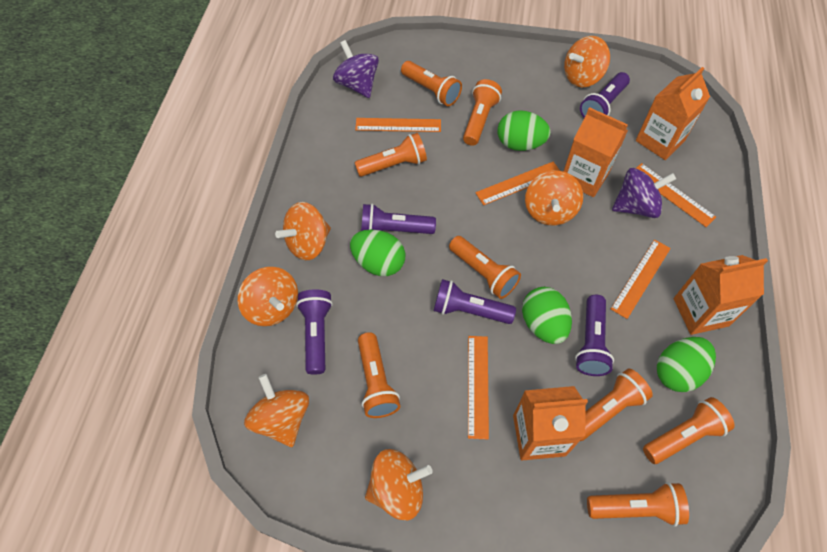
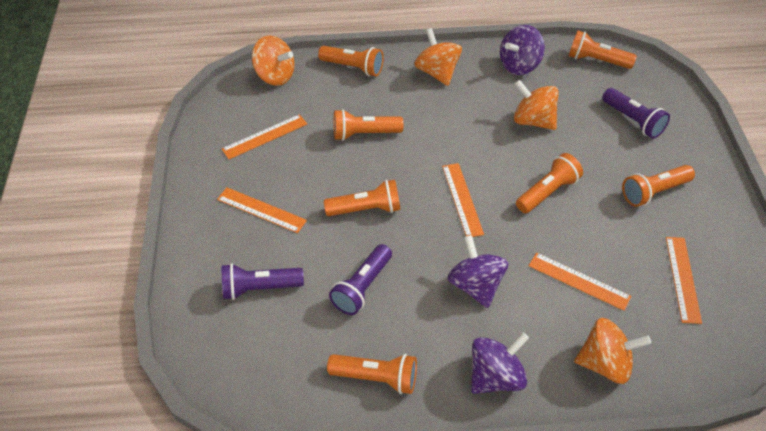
green egg: [350,230,405,276] [498,110,551,151] [522,287,572,344] [657,337,716,392] = 4 -> none = 0
orange carton: [513,386,588,461] [563,107,628,197] [636,67,710,160] [674,255,768,335] = 4 -> none = 0
orange flashlight: [354,133,427,177] [358,332,400,418] [401,61,462,106] [449,236,521,299] [463,79,502,146] [580,369,653,441] [587,482,689,527] [643,397,735,464] = 8 -> [318,46,384,76] [324,180,401,216] [327,354,417,394] [334,109,403,141] [516,153,583,213] [568,30,637,69] [622,165,695,207] = 7
orange spinning top: [238,267,298,326] [244,374,309,447] [275,202,331,260] [365,449,433,520] [525,171,583,225] [564,36,610,87] = 6 -> [252,36,295,86] [414,28,462,86] [514,80,559,130] [574,318,651,384] = 4
purple flashlight: [296,289,333,375] [361,204,436,234] [434,279,516,324] [575,295,614,376] [580,72,630,118] = 5 -> [222,263,304,300] [329,244,392,315] [602,88,670,139] = 3
purple spinning top: [333,40,379,98] [612,168,676,218] = 2 -> [447,235,508,308] [471,332,529,394] [500,25,545,75] = 3

